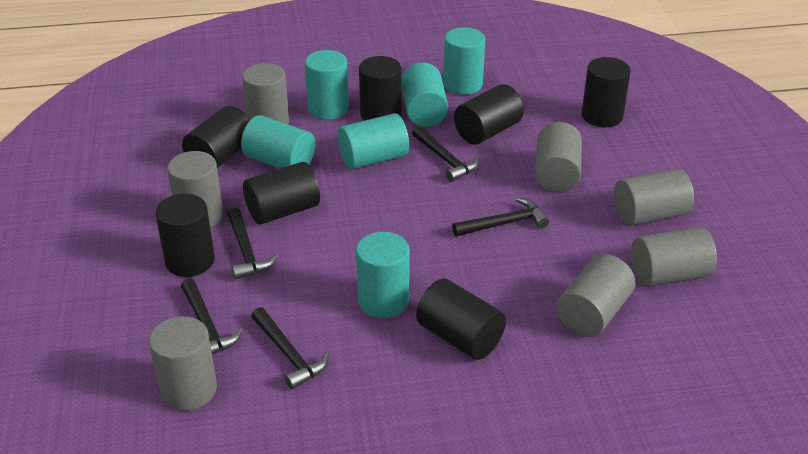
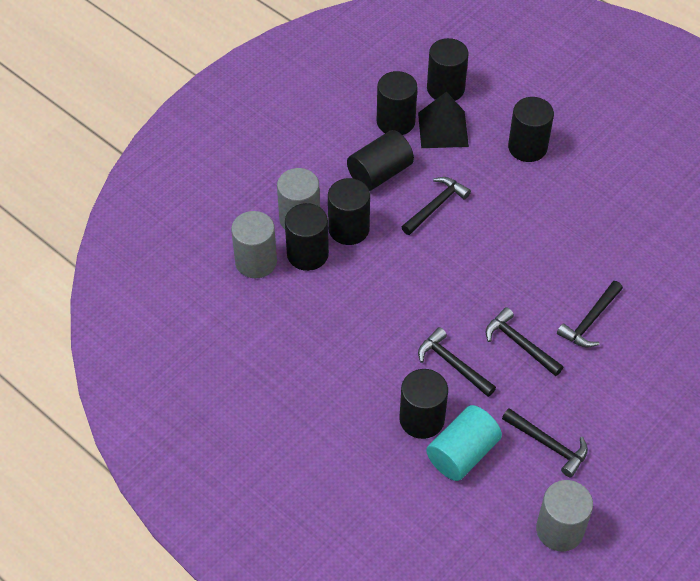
black pyramid: none = 0 -> [418,91,469,148] = 1
grey cylinder: [149,316,217,411] [167,151,223,227] [242,63,289,124] [534,122,582,193] [556,254,635,337] [614,169,694,226] [631,227,717,287] = 7 -> [231,211,277,278] [277,168,320,229] [536,480,593,551] = 3
turquoise cylinder: [241,115,315,169] [305,50,349,120] [338,113,409,169] [356,232,410,318] [401,63,448,127] [443,27,485,95] = 6 -> [426,405,502,481] = 1

